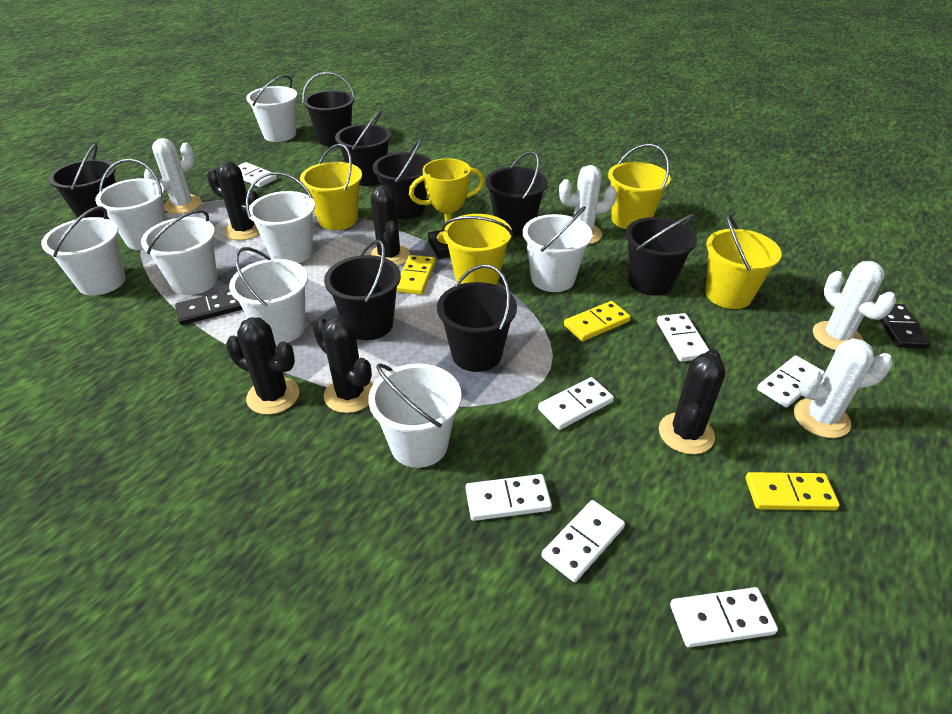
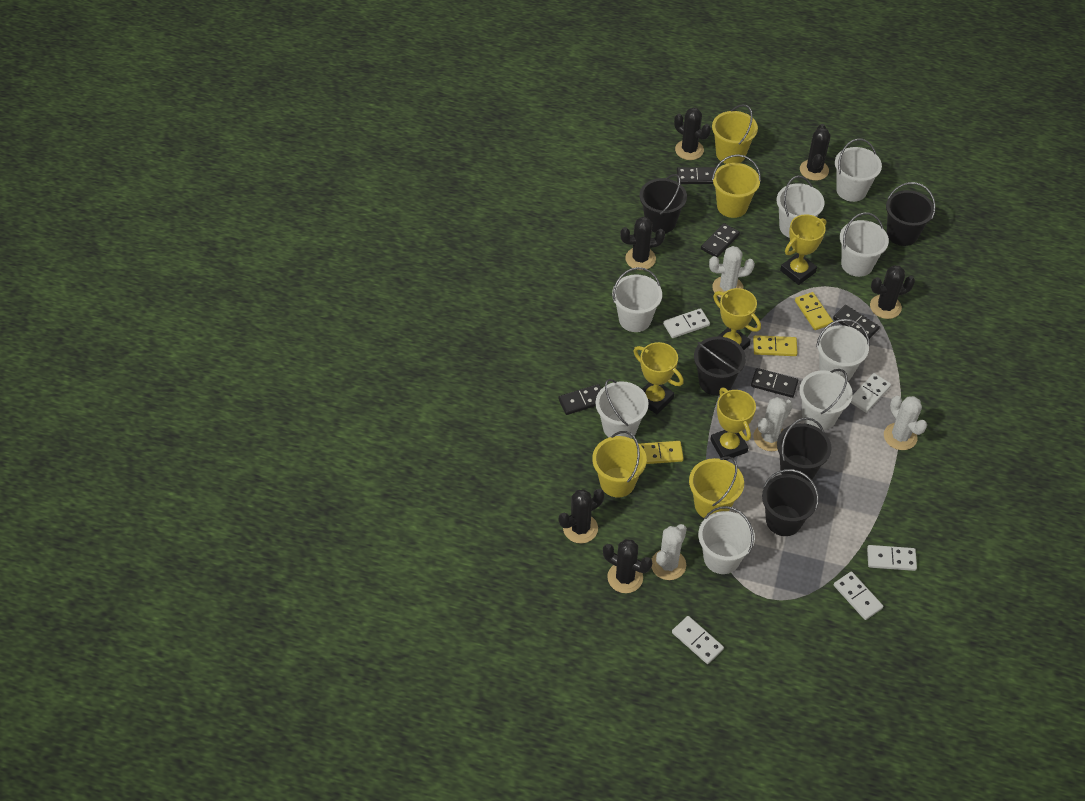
black bucket: [48,144,116,219] [302,72,355,147] [324,240,401,340] [335,111,391,186] [373,139,431,219] [437,264,517,372] [486,151,548,237] [625,214,697,296] = 8 -> [640,174,687,233] [694,336,746,396] [762,469,819,536] [777,418,832,482] [886,182,936,246] = 5
black cactus: [207,161,259,240] [226,317,299,415] [312,316,373,413] [369,185,410,266] [659,349,725,454] = 5 -> [559,489,604,543] [603,539,652,593] [620,217,665,270] [674,107,711,160] [800,124,831,181] [870,265,915,319] = 6
black domino: [175,290,242,325] [880,304,931,349] = 2 -> [558,384,601,415] [677,167,715,184] [701,223,740,258] [751,368,798,398] [833,305,880,339] = 5
white domino: [238,162,277,187] [466,474,552,521] [538,377,614,430] [541,500,625,582] [657,313,709,362] [670,587,778,647] [757,355,825,408] = 7 -> [663,308,710,338] [672,616,724,664] [834,572,883,620] [851,373,891,413] [867,545,917,571] = 5
yellow trophy: [409,158,485,259] = 1 -> [633,342,684,414] [710,388,756,460] [713,288,761,350] [780,214,826,285] = 4

